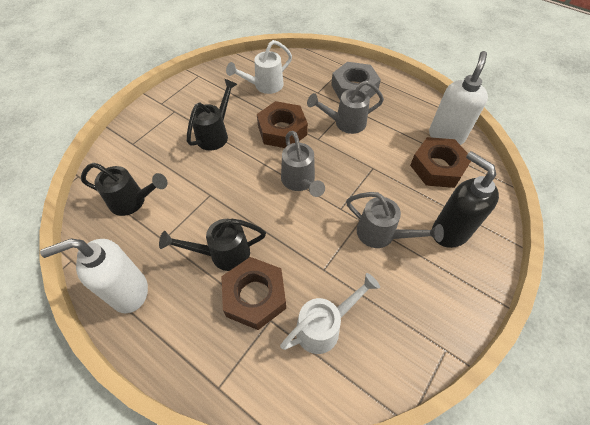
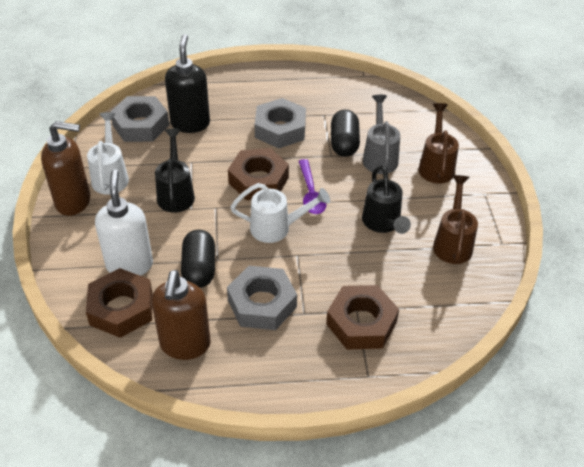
black capsule: none = 0 -> [181,230,215,288] [331,109,360,157] = 2
black watering can: [81,163,168,216] [159,219,266,271] [187,79,237,151] = 3 -> [155,129,195,213] [362,165,411,234] = 2
brown soap dispenser: none = 0 -> [41,121,90,216] [152,270,210,360] = 2
brown watering can: none = 0 -> [418,103,459,184] [433,175,478,264] = 2
grey nut: [331,62,381,99] = 1 -> [110,96,169,142] [227,266,297,330] [255,98,306,148] = 3
grey watering can: [281,131,325,197] [307,80,384,134] [346,192,444,248] = 3 -> [363,95,400,174] = 1
purple spoon: none = 0 -> [299,159,326,214] = 1
white soap dispenser: [40,238,148,313] [429,51,488,145] = 2 -> [95,169,153,276] = 1

